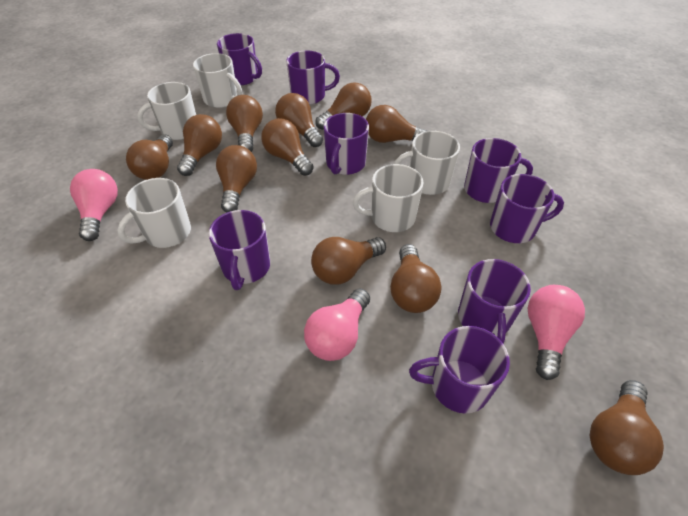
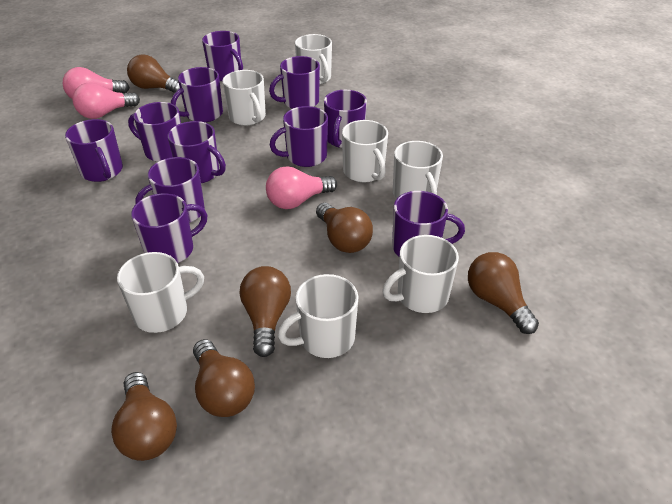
brown light bulb: [126,134,173,180] [177,114,222,176] [216,145,257,213] [226,95,263,152] [261,118,314,176] [275,93,323,147] [311,237,386,285] [315,82,371,130] [366,105,428,143] [390,244,441,313] [589,380,664,475] = 11 -> [111,372,177,461] [127,54,180,93] [193,339,255,417] [240,266,291,357] [316,203,373,253] [468,252,539,334] = 6
purple mug: [209,210,270,290] [217,33,262,85] [286,51,340,105] [324,113,369,175] [409,326,510,414] [458,259,531,344] [464,138,533,203] [490,174,564,243] = 8 -> [65,119,123,182] [128,102,181,162] [131,193,207,263] [135,157,205,223] [168,121,226,183] [171,67,223,122] [202,31,243,81] [269,56,320,109] [270,106,328,167] [324,90,367,148] [392,191,465,257] = 11
white mug: [117,178,191,248] [137,82,196,140] [193,53,242,108] [353,164,424,232] [394,131,460,195] = 5 -> [117,252,204,333] [222,70,266,126] [278,274,359,358] [295,34,332,85] [342,120,388,183] [383,235,459,313] [393,141,443,199] = 7

